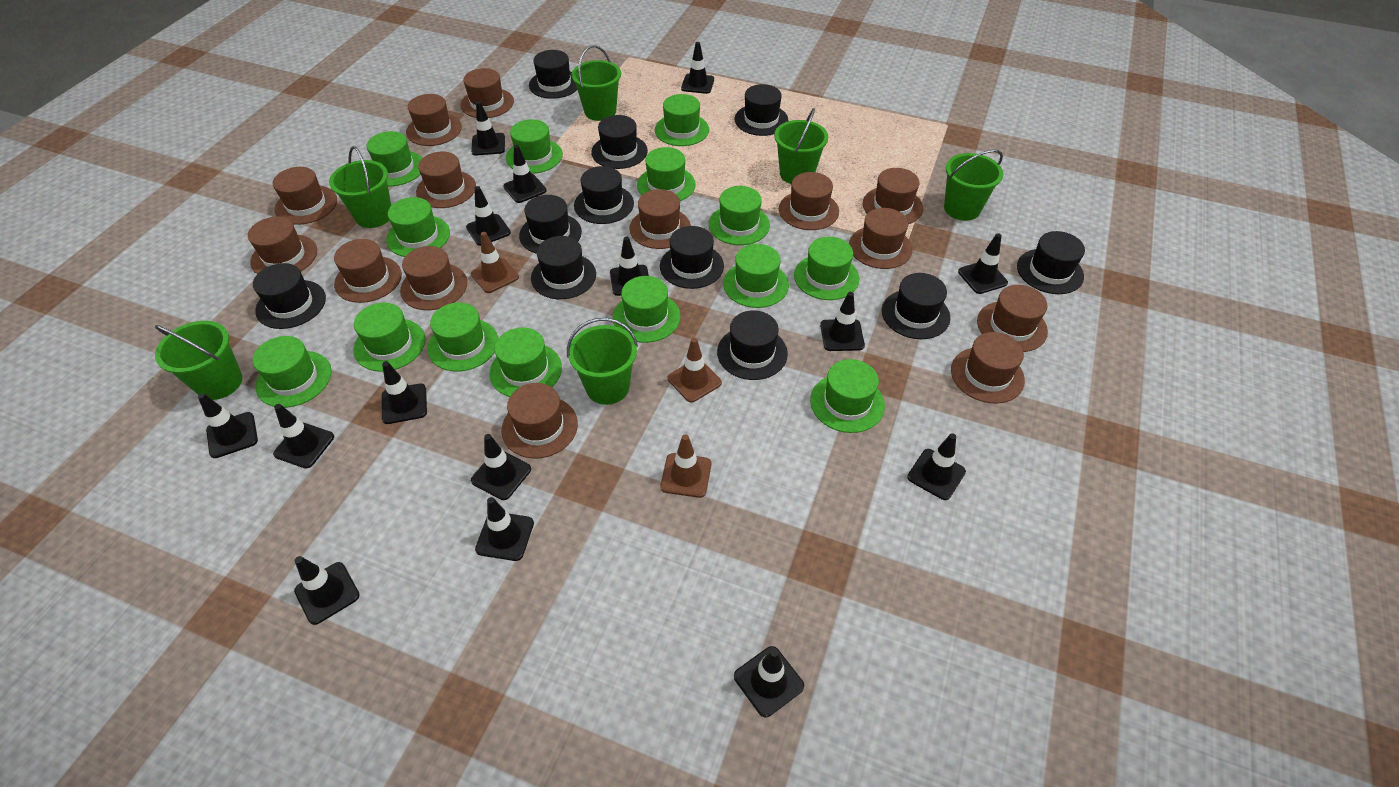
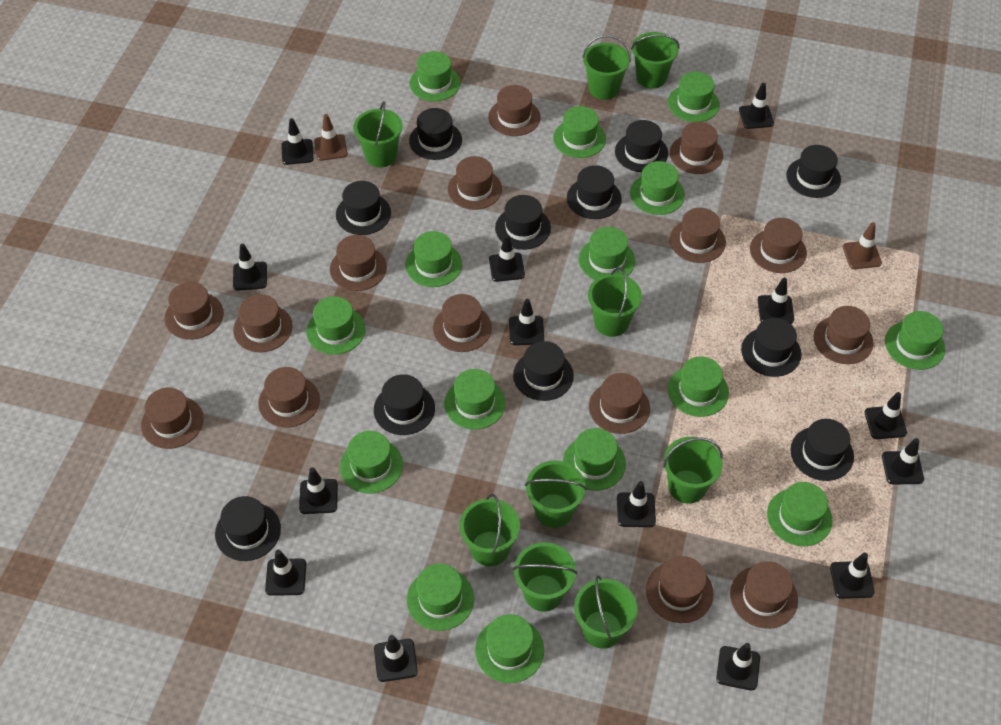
black traffic cone: [198,393,258,458] [273,404,334,468] [294,556,360,625] [382,361,427,424] [466,186,511,246] [471,101,505,156] [471,434,531,500] [475,497,534,561] [503,145,547,203] [610,237,649,296] [681,42,714,94] [734,646,804,718] [820,292,865,351] [907,433,966,500] [958,233,1008,294] = 15 -> [233,244,267,291] [265,550,306,596] [281,118,314,165] [299,467,338,514] [374,635,418,682] [489,235,525,282] [509,299,544,345] [617,481,656,527] [716,643,760,691] [739,83,774,129] [758,278,794,324] [830,552,875,599] [864,392,907,439] [882,438,924,484] = 14
brown hat: [248,217,317,274] [273,167,337,225] [334,239,402,303] [400,246,467,310] [406,94,462,146] [416,151,476,208] [460,68,514,118] [501,383,578,459] [629,189,691,249] [779,172,839,230] [849,208,913,269] [863,168,923,224] [951,332,1025,404] [977,285,1048,352] = 14 -> [141,387,204,449] [165,282,224,340] [233,294,293,352] [258,367,320,427] [330,235,387,291] [433,294,492,352] [448,156,502,210] [488,85,541,136] [589,373,650,434] [646,556,714,623] [670,122,723,174] [670,208,726,263] [730,561,798,629] [750,218,807,273] [814,306,874,364] = 15
brown traffic cone: [471,232,519,293] [660,434,712,498] [668,338,722,402] = 3 -> [314,114,348,161] [843,222,882,269] = 2
green bucket: [155,321,242,400] [329,146,391,228] [567,318,638,405] [571,45,621,121] [774,108,828,184] [944,150,1003,221] = 6 -> [354,101,403,167] [459,494,520,567] [513,542,577,612] [525,461,587,528] [574,576,637,649] [582,35,631,100] [588,267,642,337] [631,32,680,89] [663,437,723,504] = 9
green hat: [253,336,331,408] [353,302,425,372] [367,131,422,186] [386,197,450,257] [427,303,498,371] [489,327,562,397] [506,119,563,174] [612,276,681,343] [637,147,696,201] [655,94,709,146] [709,186,770,245] [723,244,789,308] [794,237,859,300] [810,359,885,433] = 14 -> [306,296,366,355] [340,431,403,493] [405,231,462,287] [407,564,474,631] [409,51,461,101] [444,369,506,430] [475,614,544,683] [553,106,606,158] [563,428,626,491] [579,227,635,280] [630,161,685,215] [668,71,720,122] [668,357,729,417] [767,482,832,546] [885,311,945,370] = 15

